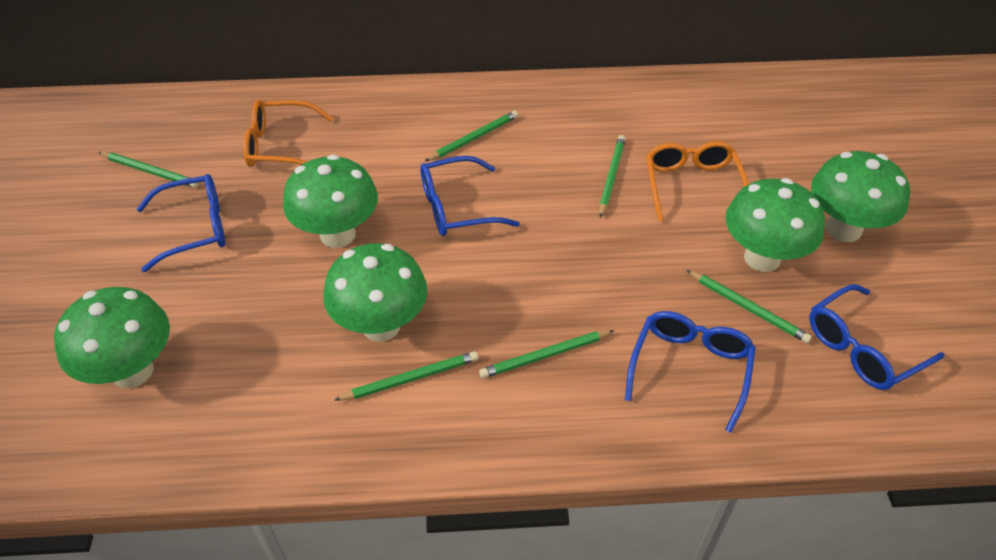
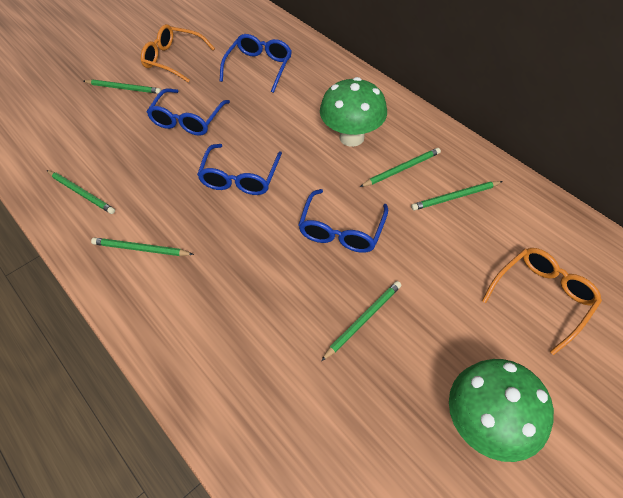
green mushroom: [54,287,170,388] [283,154,378,248] [323,243,427,341] [725,178,825,272] [811,151,910,242] = 5 -> [320,77,387,147] [449,359,554,462] = 2

